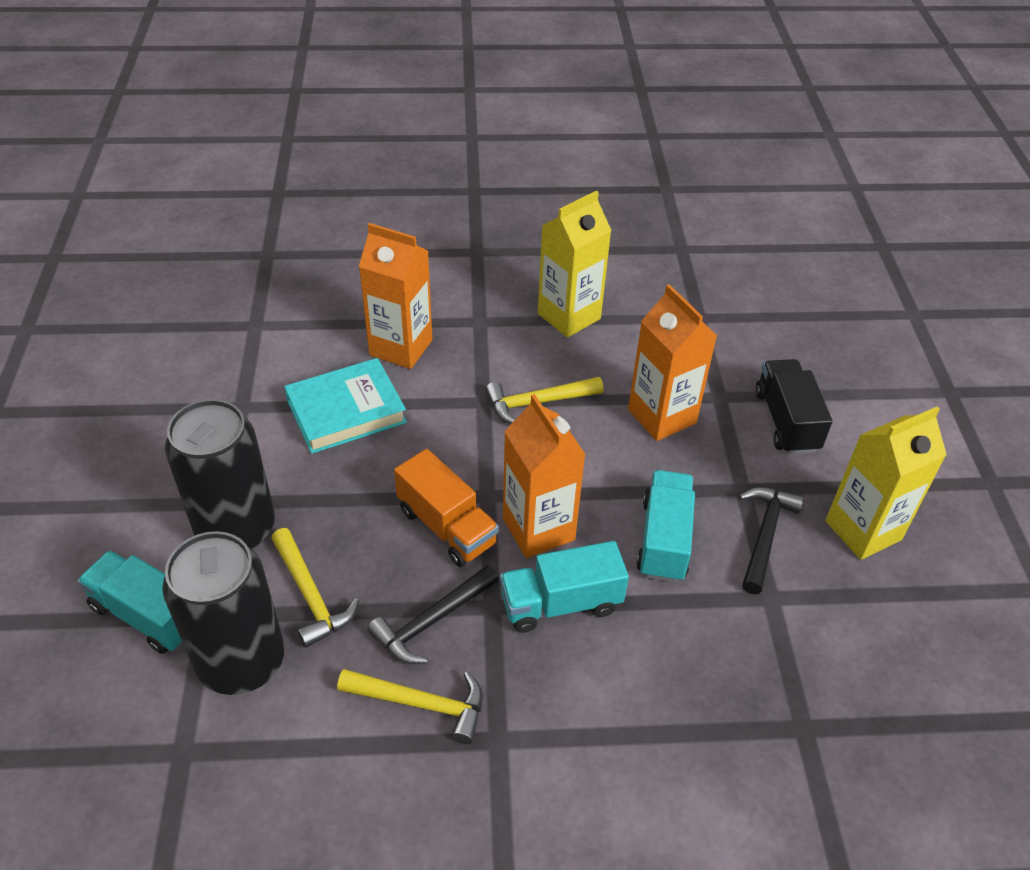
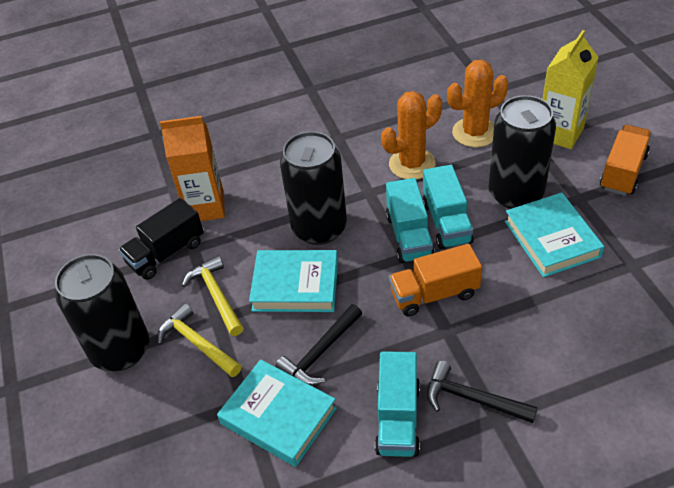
black can: [162,531,285,695] [165,399,275,549] = 2 -> [55,254,149,371] [280,131,347,245] [489,95,556,209] = 3
orange cactus: none = 0 -> [381,91,442,180] [447,60,508,147] = 2
orange carton: [359,223,432,369] [503,394,586,558] [628,284,717,441] = 3 -> [160,116,225,221] = 1
orange truck: [394,449,499,567] = 1 -> [389,244,482,316] [600,125,652,196] = 2
turquoise book: [284,358,407,454] = 1 -> [217,359,337,467] [249,250,338,312] [505,192,604,277] = 3
yellow carton: [538,191,612,337] [825,406,947,560] = 2 -> [543,30,599,149] = 1
yellow hammer: [271,528,359,648] [337,669,483,744] [485,377,603,424] = 3 -> [157,303,241,377] [182,255,244,336] = 2

